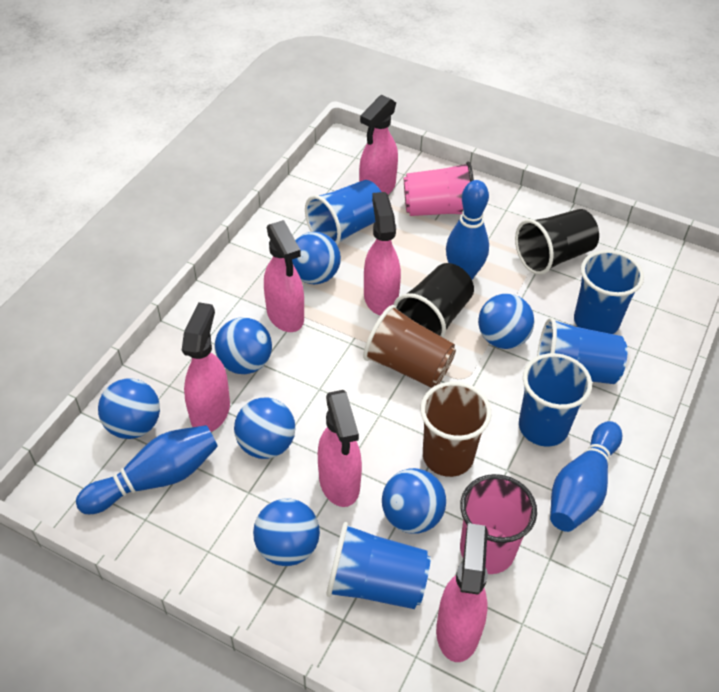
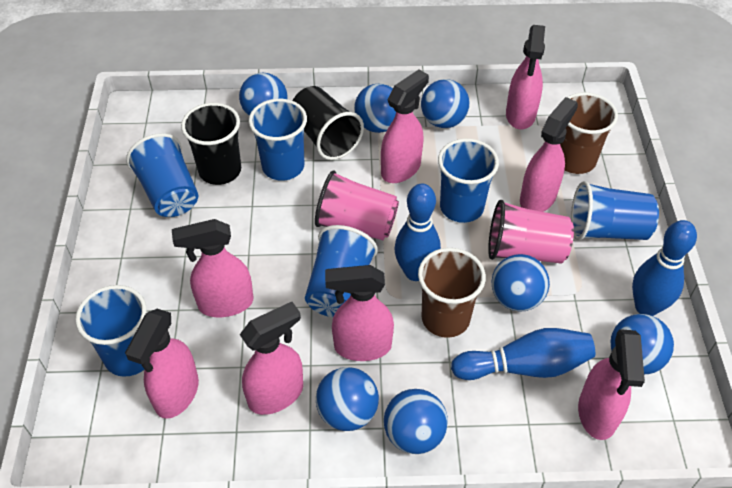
blue cup: [305,180,381,245] [326,522,431,609] [519,353,592,446] [537,318,627,384] [574,250,644,334] = 5 -> [75,285,147,377] [126,133,198,217] [249,99,307,181] [305,225,378,317] [438,138,499,223] [571,181,659,241] = 6
pink spray bottle: [182,302,230,432] [264,220,304,332] [318,390,362,507] [359,95,398,194] [364,192,401,316] [436,523,488,662] = 6 -> [125,309,199,419] [172,219,253,317] [240,302,303,415] [325,265,394,361] [381,69,429,183] [506,25,545,129] [520,97,578,212] [578,329,645,440] = 8

